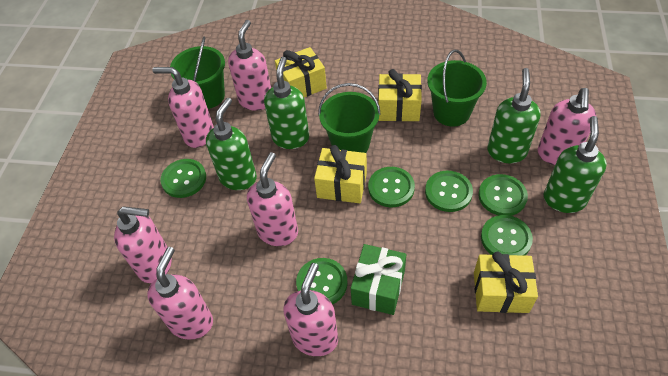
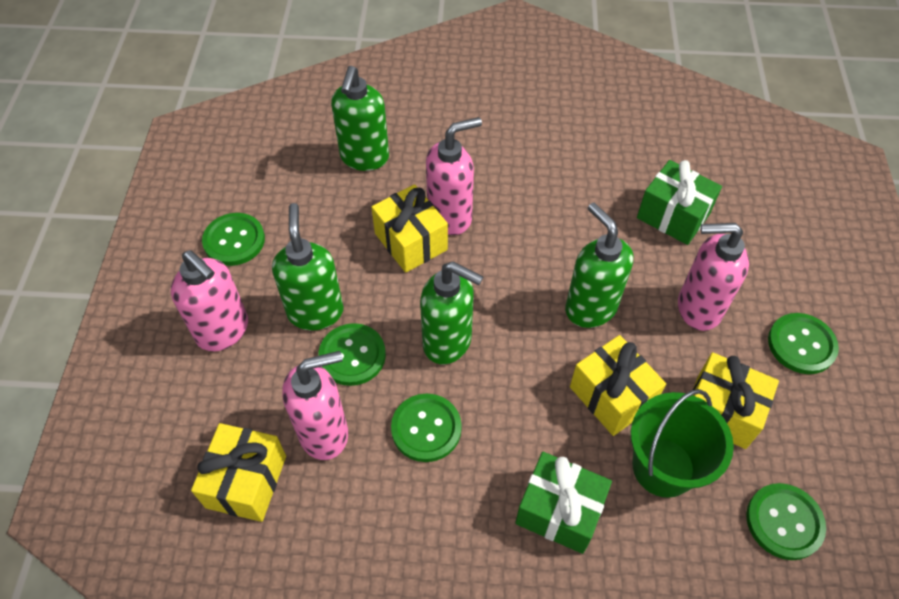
green bucket: [170,37,225,109] [318,83,381,153] [427,50,487,127] = 3 -> [631,389,734,498] = 1
green button: [161,159,206,198] [296,258,348,305] [368,167,415,207] [425,171,473,212] [478,174,528,216] [481,215,533,256] = 6 -> [202,213,265,266] [318,323,386,386] [391,393,462,462] [746,483,826,560] [768,313,839,374] = 5
green gift: [351,244,406,315] = 1 -> [515,452,612,554] [637,160,722,245] = 2
pink soap dispenser: [114,206,172,283] [147,247,213,340] [152,67,214,148] [228,20,271,111] [247,152,298,246] [283,263,338,356] [538,88,596,165] = 7 -> [171,250,248,352] [282,351,348,460] [426,117,482,235] [678,223,749,331] = 4

